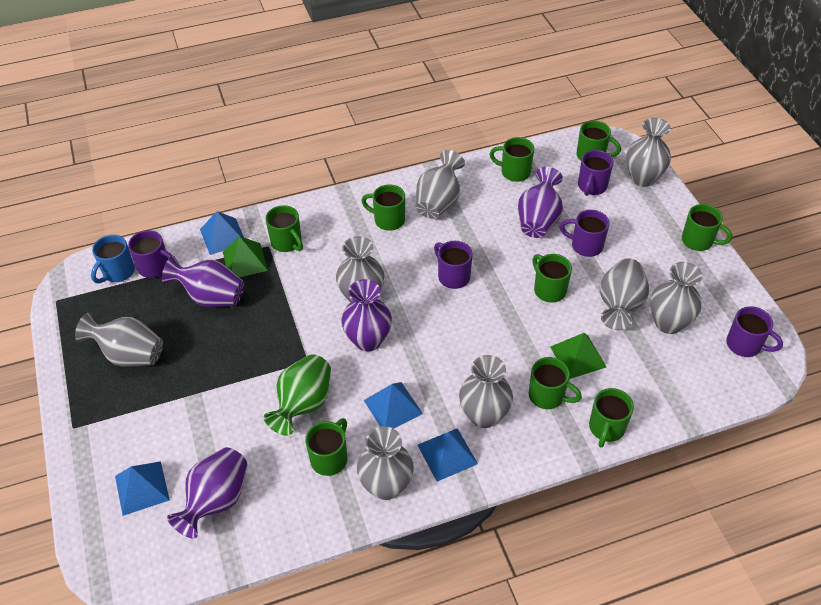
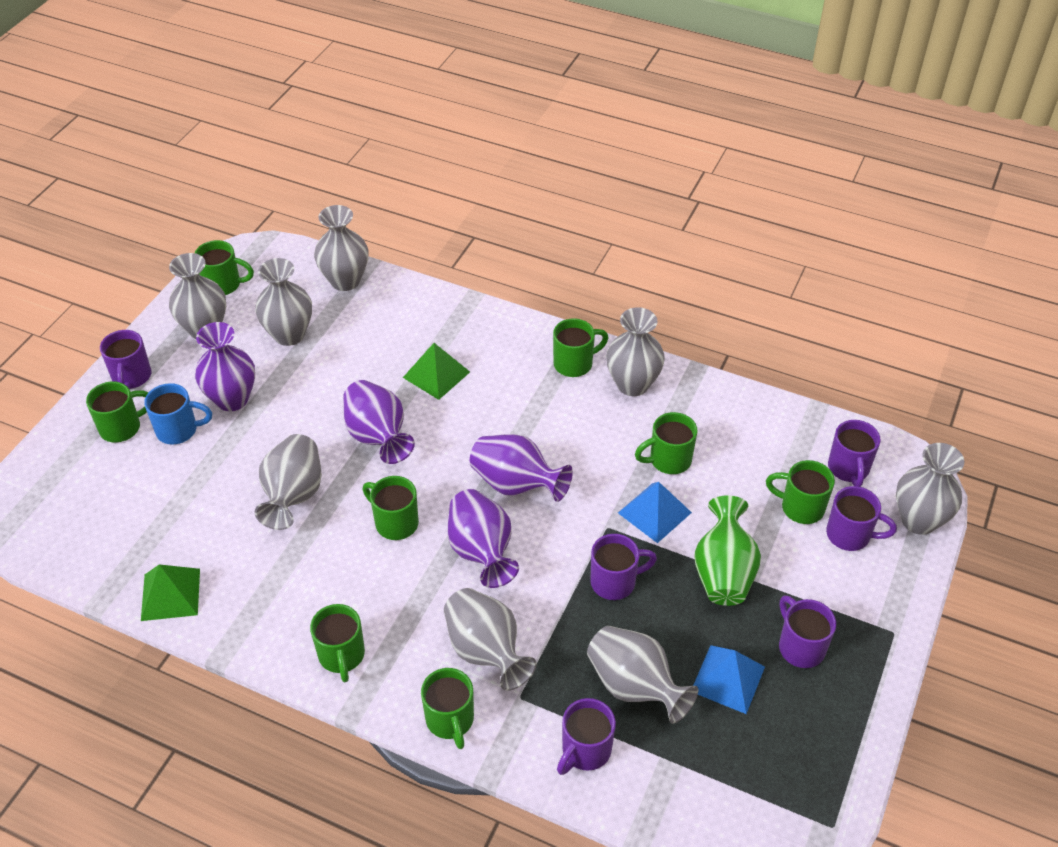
blue pyramid: [115,461,170,516] [200,211,244,255] [364,382,423,429] [418,428,478,482] = 4 -> [618,482,692,543] [693,645,765,714] = 2
green mug: [265,205,303,252] [305,418,347,476] [361,185,405,231] [490,137,534,182] [529,357,582,409] [532,254,572,303] [577,120,621,160] [589,388,634,447] [682,204,732,251] = 9 -> [86,381,149,442] [195,240,254,295] [310,604,365,682] [363,476,419,540] [421,668,474,749] [553,318,609,377] [635,412,698,474] [766,460,835,524] = 8
purple mug: [128,230,173,278] [434,241,473,289] [560,210,610,257] [578,150,614,196] [726,306,783,357] = 5 -> [100,330,151,389] [557,698,616,775] [590,534,657,600] [779,595,836,668] [826,486,897,551] [828,420,881,487] = 6

